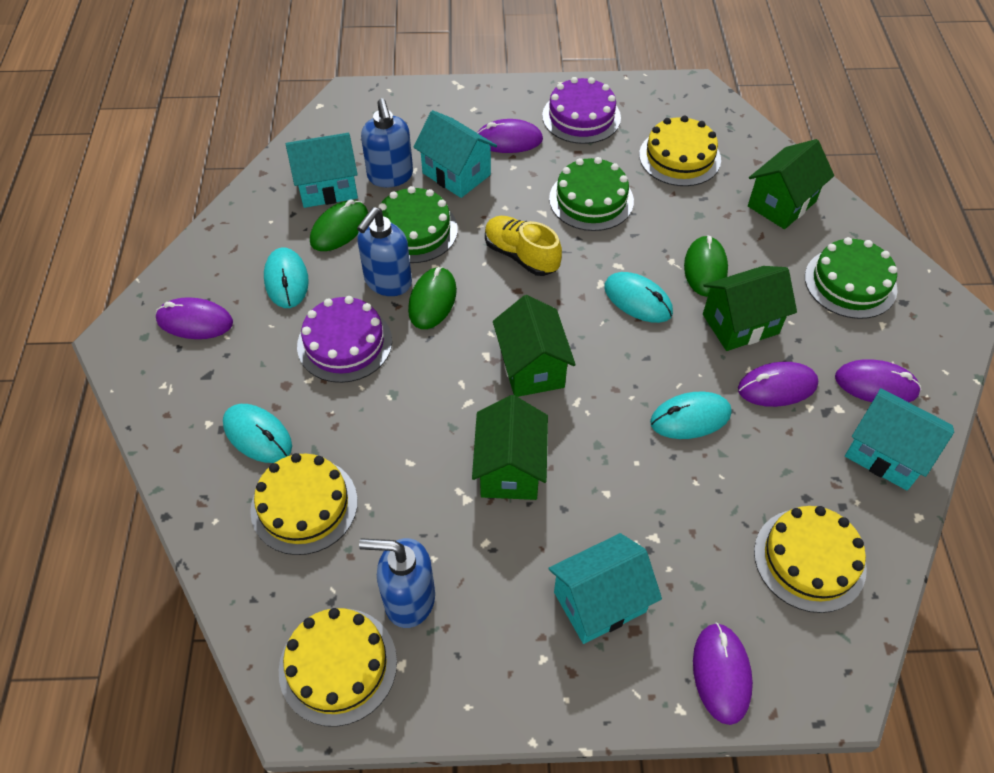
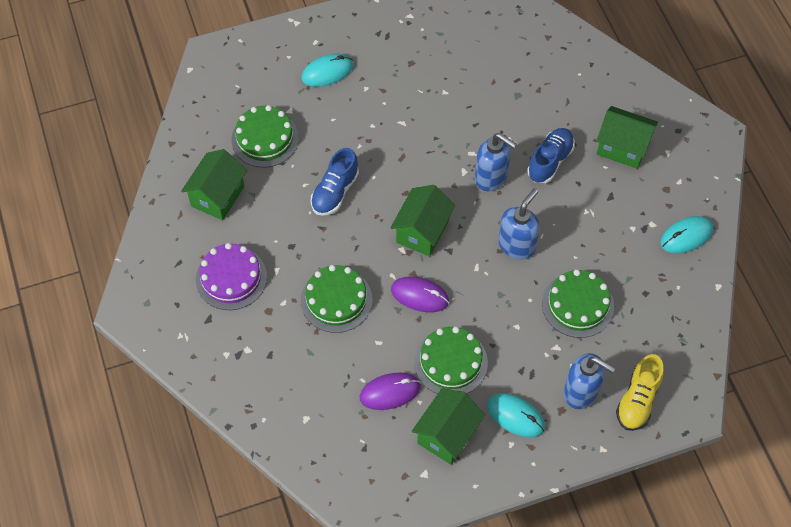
blue shoe: none = 0 -> [311,148,359,216] [527,128,575,183] = 2
green cake: [378,186,458,263] [549,157,634,231] [805,237,897,319] = 3 -> [231,105,299,167] [301,265,372,333] [414,327,488,394] [542,270,614,338] = 4
green mouse: [310,199,368,251] [408,267,457,329] [684,235,728,297] = 3 -> none = 0
purple cake: [297,296,392,383] [542,77,621,144] = 2 -> [196,243,267,310] = 1
purple mouse: [156,297,233,339] [477,119,543,153] [693,623,753,725] [738,362,818,407] [835,359,921,402] = 5 -> [360,373,421,410] [391,276,449,313] = 2
turquoise house: [286,133,358,208] [413,110,497,198] [548,533,662,644] [845,388,954,490] = 4 -> none = 0
turquoise mouse: [223,404,292,463] [264,248,309,308] [604,272,673,323] [650,392,732,439] = 4 -> [301,54,353,87] [487,393,545,438] [660,216,713,254] = 3
yellow cake: [250,453,358,555] [279,608,397,727] [639,116,721,186] [754,506,867,613] = 4 -> none = 0

